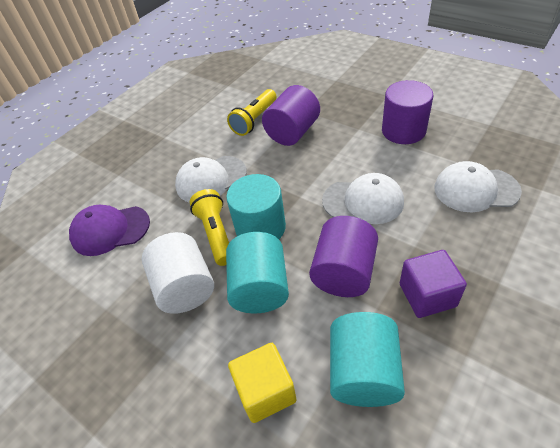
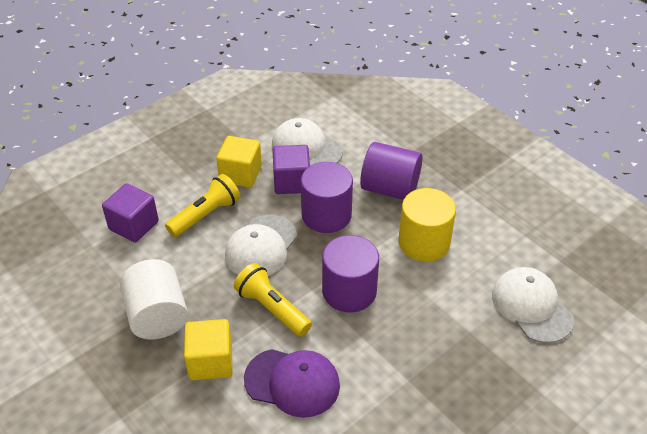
purple cube: [400,250,467,318] = 1 -> [102,183,159,243] [273,145,310,194] = 2
turquoise cylinder: [226,174,286,239] [226,232,289,313] [330,312,405,407] = 3 -> none = 0
yellow cube: [228,343,297,423] = 1 -> [184,319,233,380] [216,136,262,188] = 2
yellow cylinder: none = 0 -> [399,188,456,262] = 1

